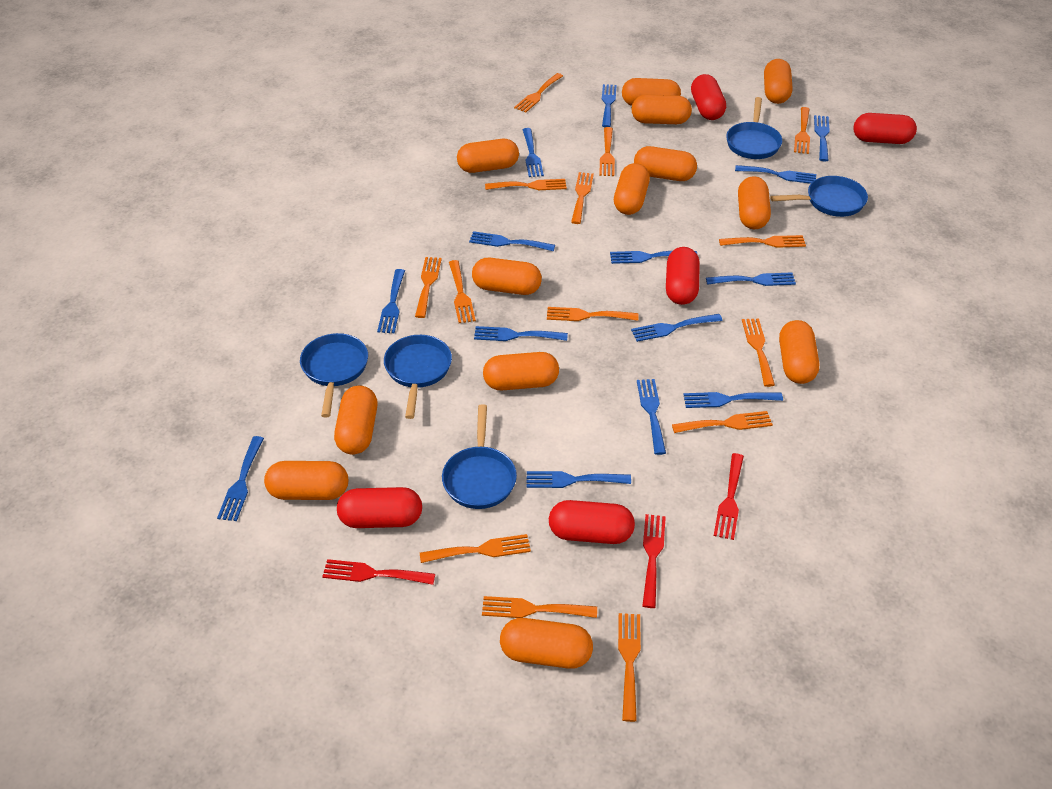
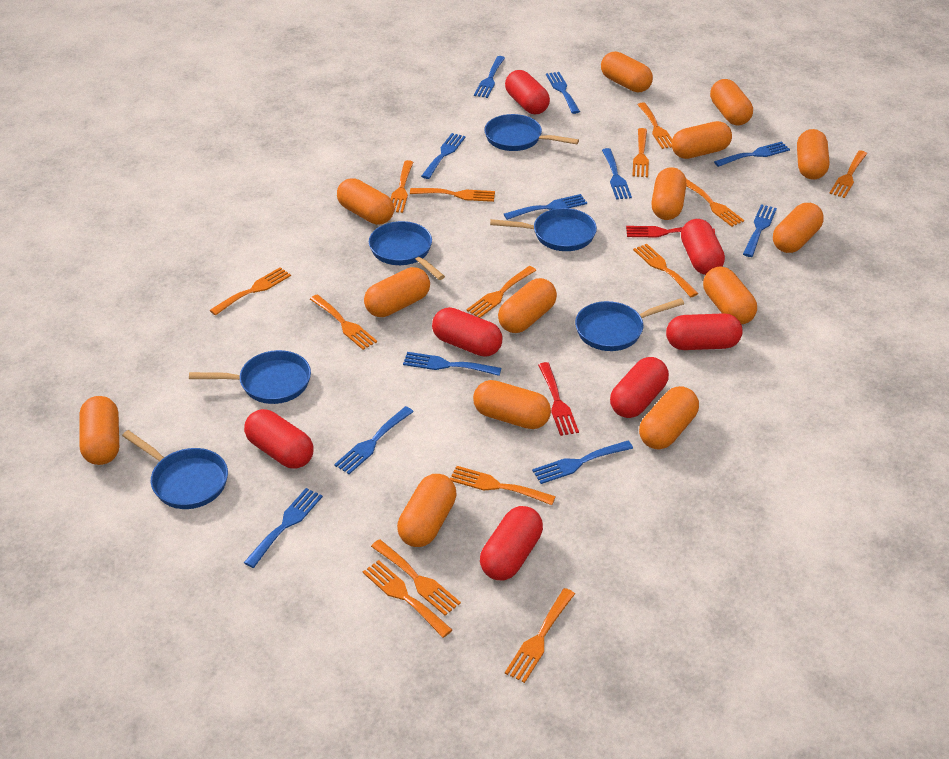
blue fork: [217,436,264,521] [377,269,405,333] [469,231,555,251] [474,326,568,341] [522,128,544,177] [527,471,631,488] [602,84,617,127] [610,251,698,264] [631,314,723,342] [637,379,666,455] [683,392,783,408] [706,272,796,286] [735,165,816,184] [814,115,830,161] = 14 -> [244,488,323,568] [334,406,414,474] [403,352,502,376] [421,133,466,179] [474,56,505,98] [504,194,587,220] [532,441,633,484] [546,72,580,114] [602,148,632,200] [714,141,790,167] [743,204,777,257] = 11
blue pan: [300,333,368,417] [384,335,452,419] [442,404,517,509] [726,97,782,159] [770,176,868,217] = 5 -> [122,430,228,509] [189,350,311,404] [369,221,445,280] [484,114,579,151] [490,208,597,251] [575,298,684,351] = 6
orange capsule: [264,461,348,500] [334,386,377,455] [457,139,519,173] [472,258,542,295] [483,352,559,390] [500,618,593,669] [614,163,650,215] [622,78,681,106] [631,95,692,124] [634,146,697,181] [738,176,771,229] [764,59,792,104] [779,320,819,384] = 13 -> [79,396,119,465] [337,178,394,225] [364,267,430,317] [397,474,457,547] [473,380,551,429] [498,278,557,333] [601,52,653,92] [639,386,699,450] [651,167,686,220] [672,121,732,159] [703,266,757,325] [710,79,753,125] [773,203,824,253] [797,129,829,180] = 14
red capsule: [337,487,422,528] [549,500,635,544] [666,247,700,305] [691,74,726,120] [853,113,917,144] = 5 -> [244,409,313,469] [432,307,503,357] [480,506,543,580] [505,70,550,114] [610,357,669,418] [666,313,743,350] [681,219,725,275] = 7
red fork: [322,559,435,585] [642,514,666,608] [714,453,744,540] = 3 -> [538,362,579,436] [626,226,715,238] = 2

